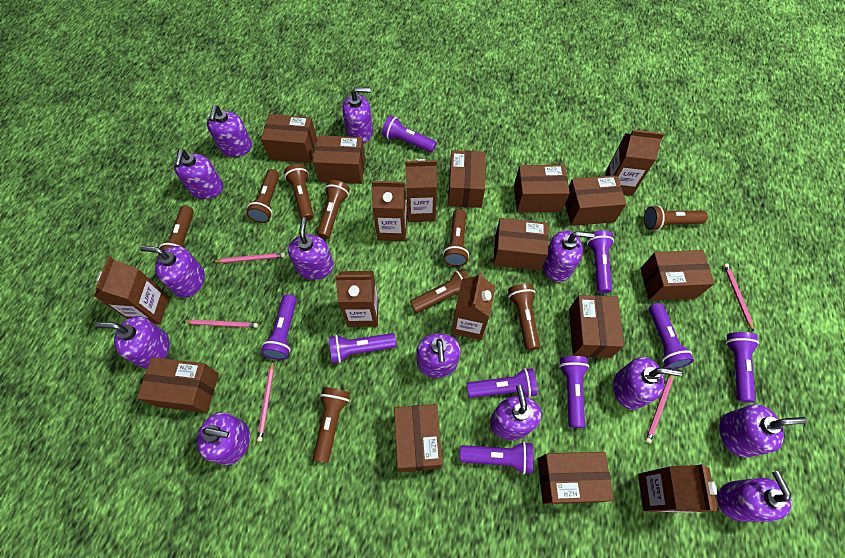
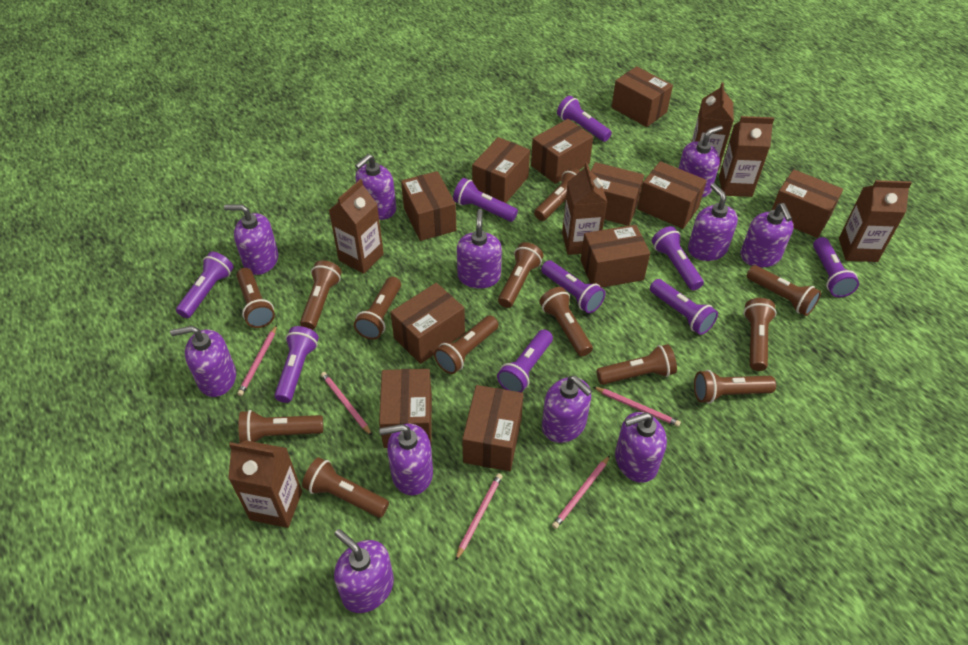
brown carton: [94,256,169,324] [335,271,379,327] [371,181,407,241] [405,159,437,222] [452,272,495,340] [605,130,664,196] [638,464,718,513] = 7 -> [228,440,302,528] [328,179,384,274] [562,162,607,255] [692,82,734,171] [719,116,774,197] [839,180,912,262] = 6
brown flashlight: [158,206,194,256] [246,169,279,223] [284,164,314,221] [313,387,350,463] [317,180,350,239] [410,269,469,313] [443,209,469,267] [508,284,540,350] [644,205,708,231] = 9 -> [236,268,275,328] [238,410,323,443] [300,260,342,330] [302,457,389,518] [354,277,401,340] [434,316,499,374] [498,242,543,308] [534,168,580,221] [539,287,593,357] [596,344,677,385] [694,370,776,403] [743,298,777,371] [747,265,821,316] = 13
purple soap dispenser: [95,316,170,369] [140,246,205,298] [174,149,223,199] [197,412,250,465] [207,105,252,157] [288,217,334,280] [342,87,373,144] [416,333,460,378] [490,385,541,440] [543,230,595,282] [613,357,682,410] [717,471,792,522] [719,404,807,458] = 13 -> [170,326,236,397] [224,204,278,275] [334,529,394,613] [355,154,396,220] [379,424,433,495] [457,209,502,289] [542,376,592,443] [615,412,667,483] [679,125,723,197] [688,183,738,261] [740,203,794,267] = 11

